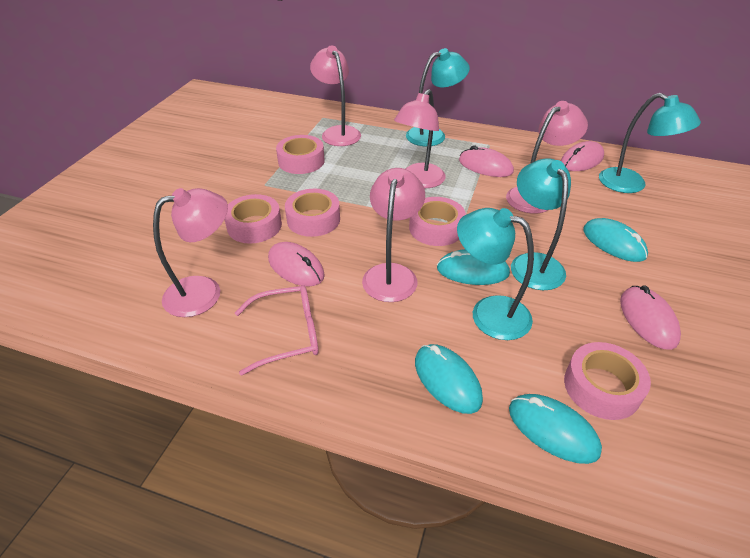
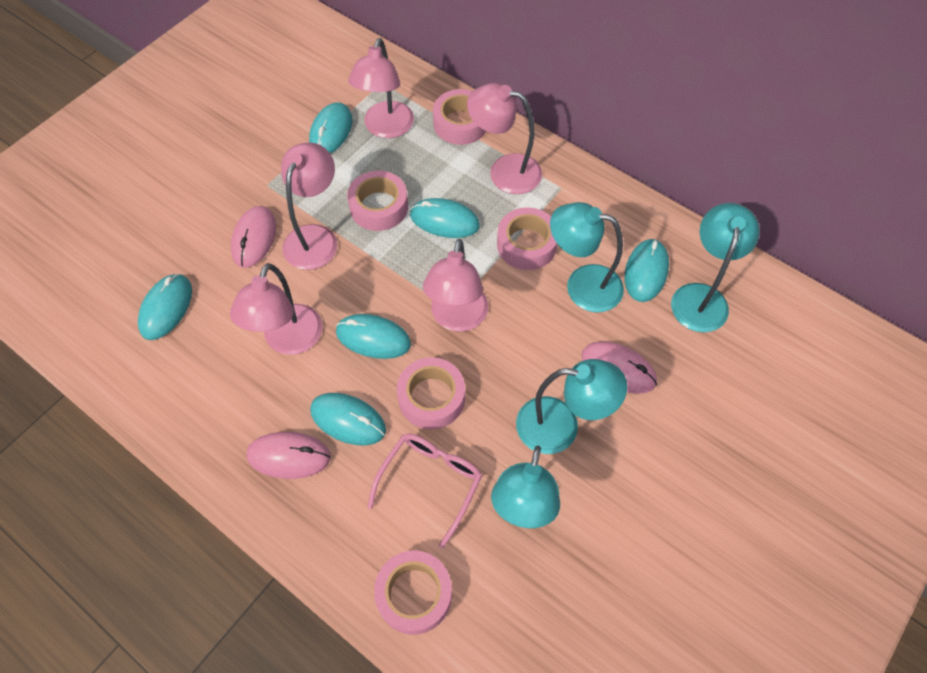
pink mouse: [268,242,325,287] [459,146,514,177] [561,141,604,171] [620,286,681,350] = 4 -> [231,206,276,268] [247,432,331,479] [581,342,657,394] = 3
turquoise mouse: [415,344,483,414] [437,249,510,285] [509,394,602,464] [583,218,648,262] = 4 -> [138,274,192,340] [309,102,352,153] [310,393,386,446] [336,314,411,359] [410,198,480,238] [625,238,669,302] = 6

